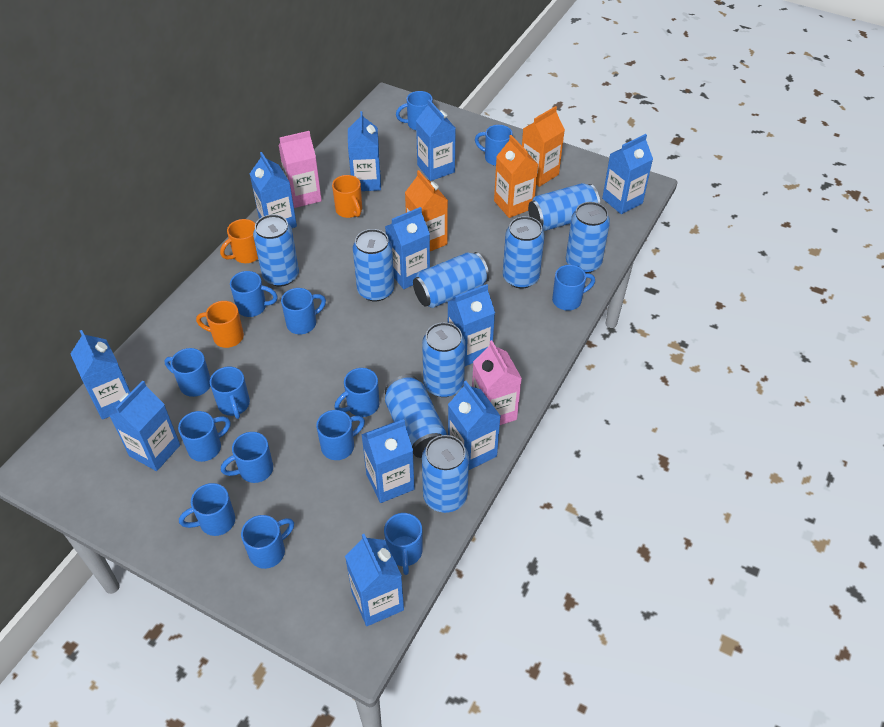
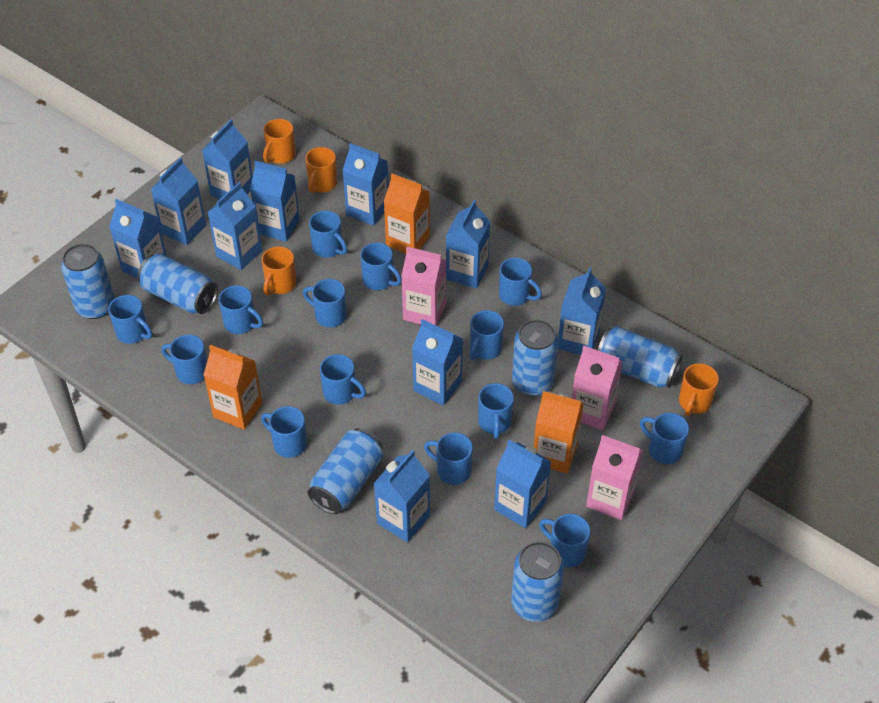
blue can: [253,214,299,287] [353,229,394,301] [385,375,447,458] [413,252,489,308] [422,322,465,397] [422,435,469,513] [503,216,545,289] [528,183,600,231] [566,202,610,273] = 9 -> [61,244,115,319] [138,253,218,314] [307,428,383,514] [511,542,564,622] [512,319,558,396] [598,326,683,388] = 6
orange mug: [196,301,244,348] [220,219,258,263] [332,175,362,218] = 3 -> [262,246,297,296] [263,119,296,164] [305,147,337,193] [679,363,719,416] = 4
pink carton: [279,131,322,208] [472,340,522,425] = 2 -> [401,247,446,325] [572,346,623,430] [586,435,643,520] = 3

